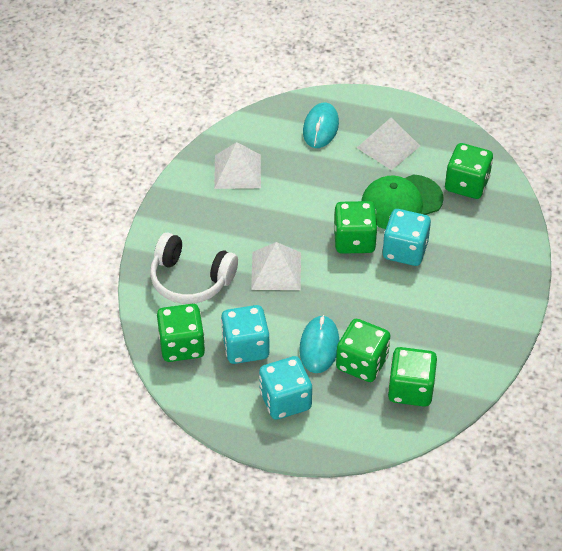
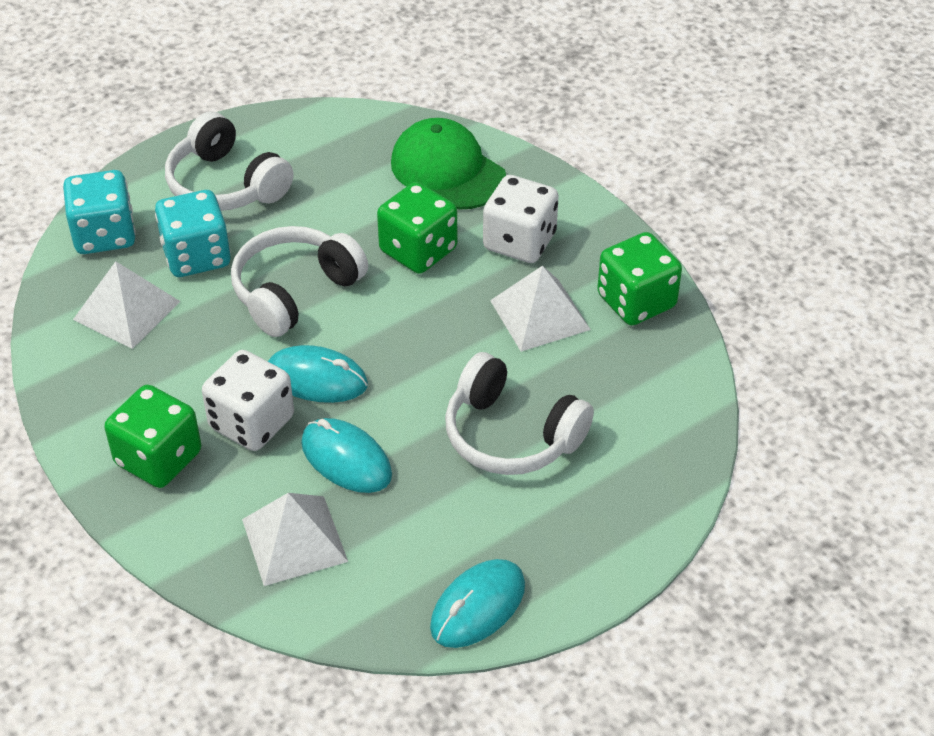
green dice: [157,304,205,362] [334,201,378,254] [336,319,391,382] [388,347,437,407] [445,143,493,199] = 5 -> [104,385,201,488] [377,182,457,274] [597,232,682,325] = 3
turquoise dice: [221,305,270,364] [259,356,312,420] [382,209,431,266] = 3 -> [63,170,136,254] [155,190,231,277] = 2
turquoise mouse: [299,315,340,373] [303,103,339,148] = 2 -> [268,345,368,403] [301,418,392,493] [430,559,525,648] = 3
white dice: none = 0 -> [202,350,294,451] [483,175,559,263] = 2
white headphones: [150,232,238,304] = 1 -> [165,111,293,211] [231,226,368,337] [445,352,594,475] = 3

